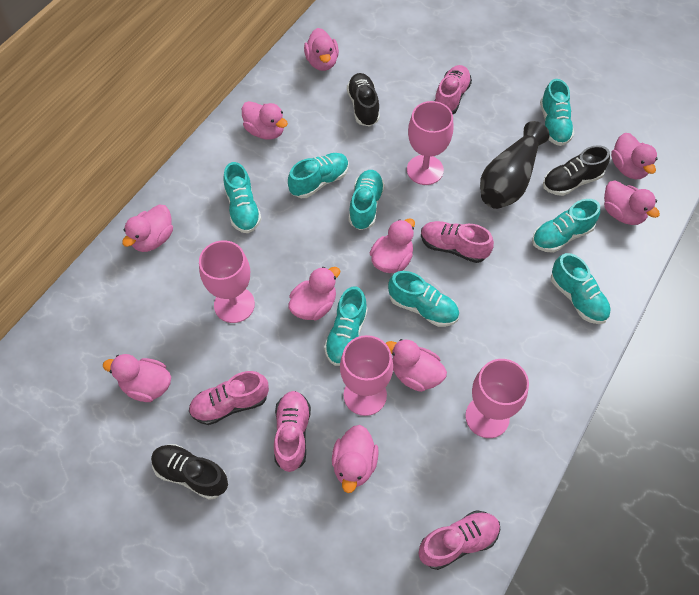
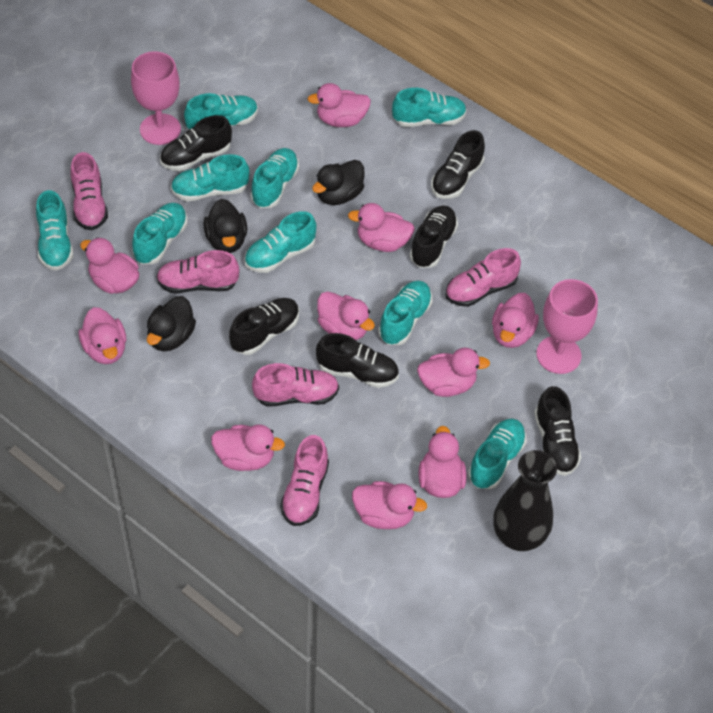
black duck: none = 0 -> [147,296,196,351] [203,199,247,253] [312,160,365,205] = 3
black shoe: [151,444,228,500] [347,73,380,127] [543,145,610,196] = 3 -> [160,115,232,171] [229,298,299,355] [316,333,399,388] [410,206,458,268] [431,130,485,199] [534,386,582,476] = 6
pink goblet: [199,240,255,323] [340,335,393,416] [407,101,453,185] [465,359,529,438] = 4 -> [131,51,181,145] [536,279,598,374] = 2
turquoise shoe: [223,162,262,233] [288,153,349,198] [324,287,368,366] [349,170,385,230] [388,271,459,327] [532,199,600,253] [540,79,574,146] [551,253,611,324] = 8 -> [36,190,73,271] [132,203,188,264] [171,154,249,201] [184,93,258,130] [244,211,316,273] [250,148,299,208] [378,281,432,345] [392,88,467,127] [468,419,526,489] = 9

